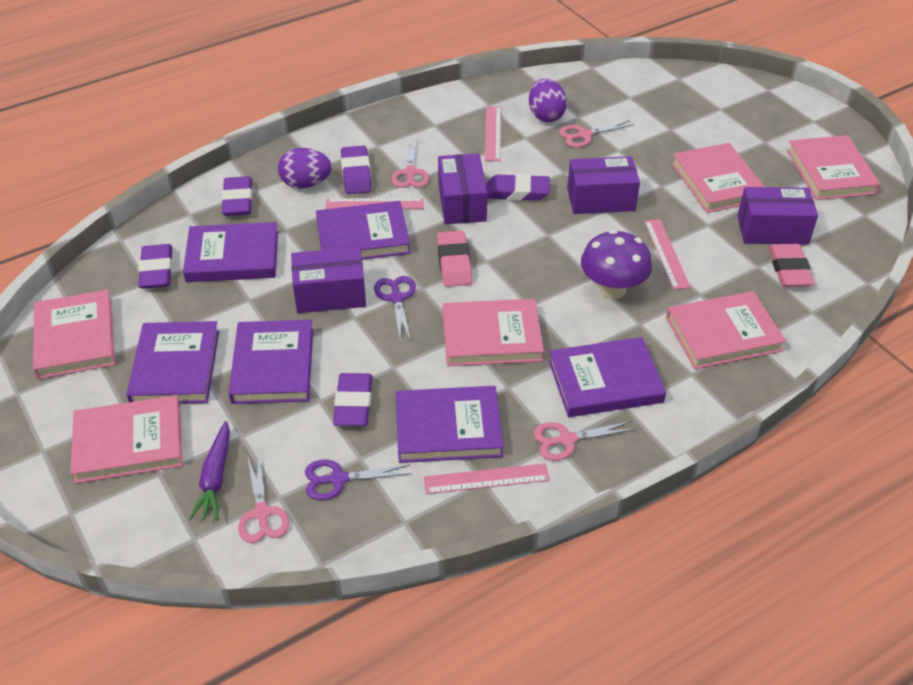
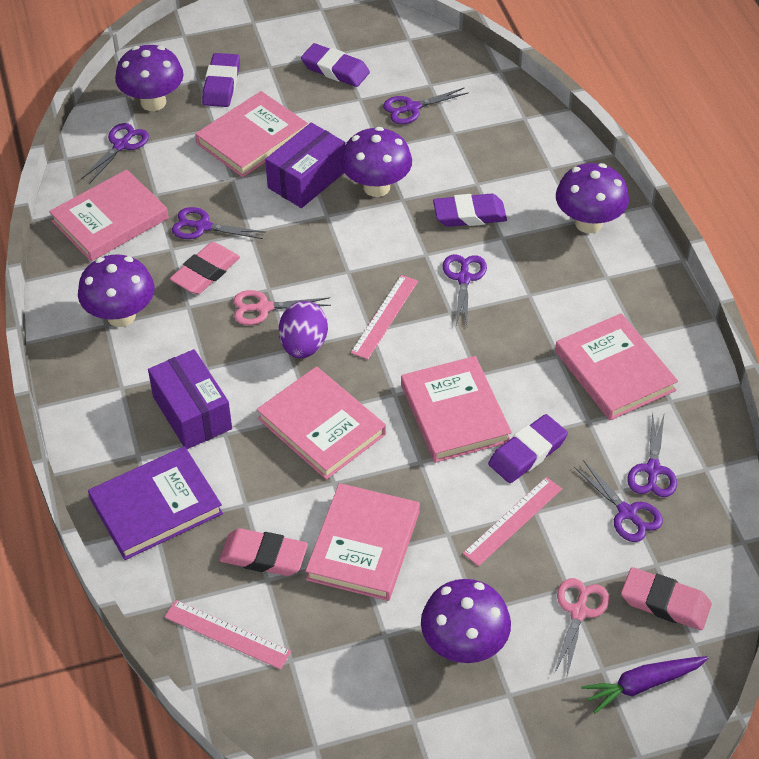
pink eraser: [437,231,472,287] [769,244,814,287] = 2 -> [170,242,240,294] [219,528,308,576] [621,567,712,630] = 3
pink ruler: [326,198,424,209] [424,463,550,494] [485,106,501,161] [644,219,690,290] = 4 -> [164,600,292,670] [351,275,418,360] [463,477,562,566] = 3
pink scissors: [238,455,289,543] [392,138,429,188] [533,421,636,461] [559,120,634,148] = 4 -> [233,290,331,325] [554,578,609,676] = 2
purple book: [126,321,219,404] [183,222,278,282] [229,320,313,404] [316,201,411,260] [396,386,503,463] [549,337,666,417] = 6 -> [88,446,223,560] = 1
purple box: [291,247,366,313] [438,153,487,224] [567,156,640,214] [737,187,818,245] = 4 -> [148,349,232,449] [265,123,346,208] = 2
purple egg: [278,148,332,189] [529,79,567,122] = 2 -> [279,301,328,358] = 1
purple eraser: [138,244,173,289] [222,176,253,216] [333,373,372,426] [341,146,372,194] [486,174,550,201] = 5 -> [202,53,240,107] [301,43,370,87] [433,194,507,227] [488,414,568,483] = 4
purple mushroom: [581,230,652,299] = 1 -> [78,254,155,327] [115,45,183,111] [341,127,412,197] [421,579,511,663] [556,163,629,233] = 5
purple scissors: [305,460,411,501] [374,276,416,341] = 2 -> [81,123,149,184] [172,207,266,239] [383,88,468,124] [443,254,487,325] [574,460,663,542] [627,412,677,497] = 6

